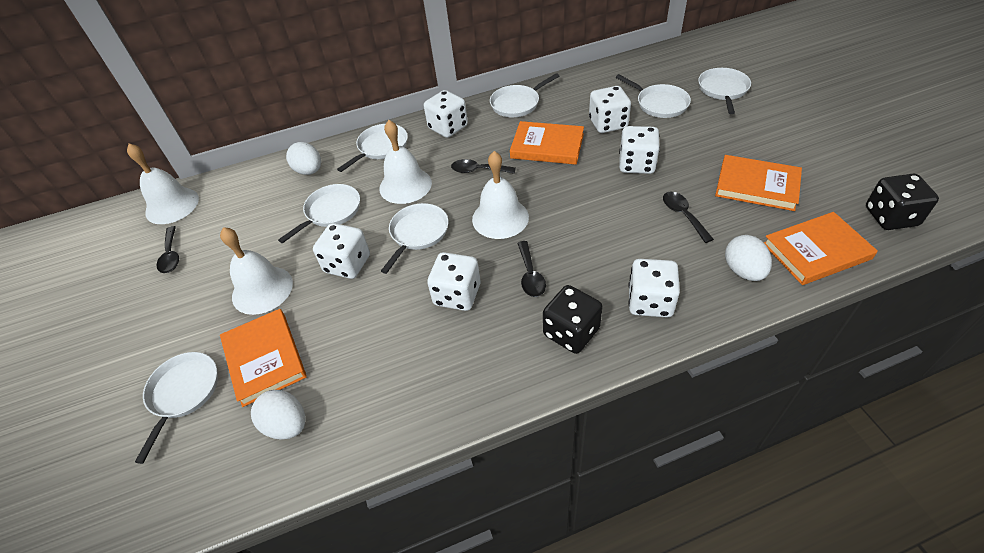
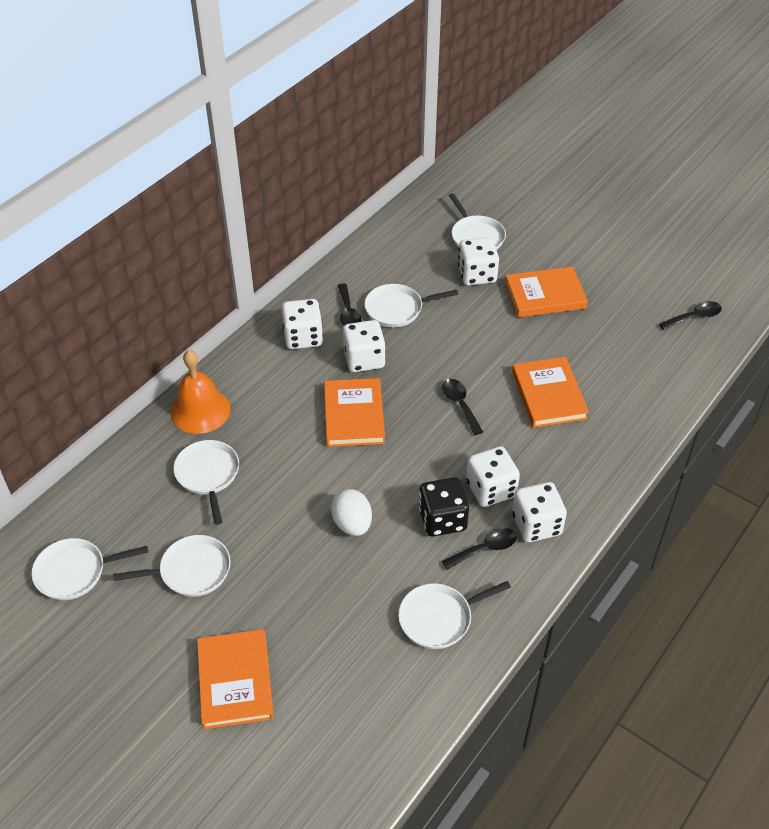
black dice: [543,285,602,354] [866,174,939,230] = 2 -> [419,477,469,537] = 1
orange bell: none = 0 -> [171,350,231,434] = 1
white bell: [127,144,199,224] [220,227,293,315] [379,120,432,204] [472,151,529,239] = 4 -> none = 0
white dice: [313,223,370,279] [424,90,468,138] [427,252,481,311] [589,86,631,133] [619,126,660,174] [628,259,680,317] = 6 -> [282,299,323,349] [343,320,386,372] [458,237,499,285] [466,446,520,507] [512,482,567,542] = 5
white egg: [251,390,306,439] [286,142,321,175] [725,235,772,281] = 3 -> [331,489,372,536] = 1
white pan: [135,352,218,464] [278,184,360,243] [337,124,408,172] [381,203,449,274] [490,73,559,117] [616,74,691,118] [698,68,751,114] = 7 -> [31,538,148,600] [113,535,231,597] [173,440,239,525] [364,284,458,327] [398,581,511,649] [449,193,506,250] = 6

